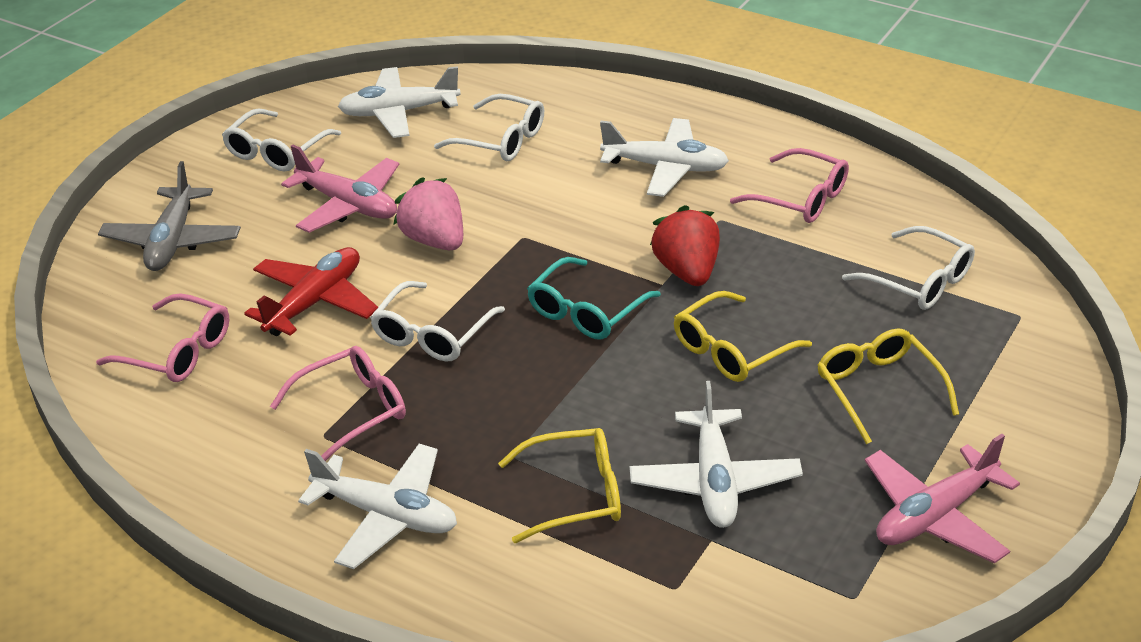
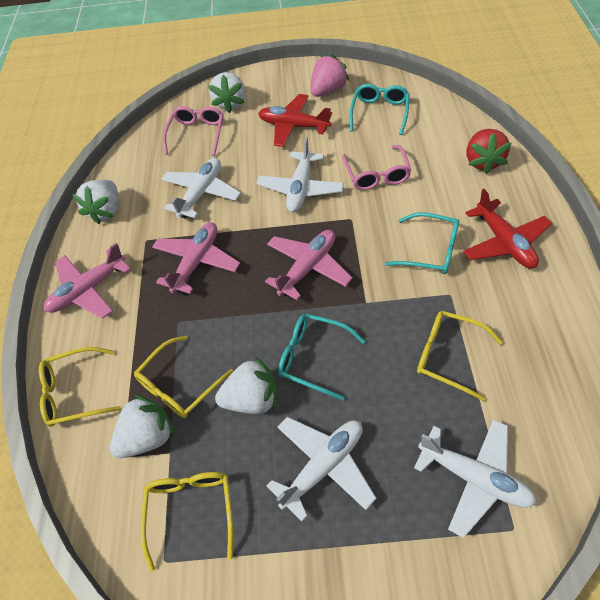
grey plane: [98,161,241,271] = 1 -> none = 0
pink glasses: [96,293,229,382] [270,346,406,461] [730,148,849,223] = 3 -> [163,106,224,156] [342,145,412,190] = 2
pink plane: [281,145,399,233] [865,434,1020,563] = 2 -> [44,243,131,319] [152,222,240,294] [265,230,353,300] = 3
red plane: [244,247,378,336] = 1 -> [258,94,332,147] [463,189,552,268] = 2
turquoise glasses: [527,257,661,340] = 1 -> [278,314,366,400] [349,84,409,135] [385,212,459,274] = 3
white glasses: [222,108,341,172] [370,281,505,361] [434,94,544,161] [842,226,975,310] = 4 -> none = 0
white strawberry: none = 0 -> [72,180,119,224] [110,394,175,458] [208,72,245,113] [215,357,277,414] = 4
yellow glasses: [498,428,621,543] [674,291,812,382] [817,328,959,444] = 3 -> [39,347,121,427] [134,336,234,418] [141,472,233,571] [417,311,503,401] = 4

